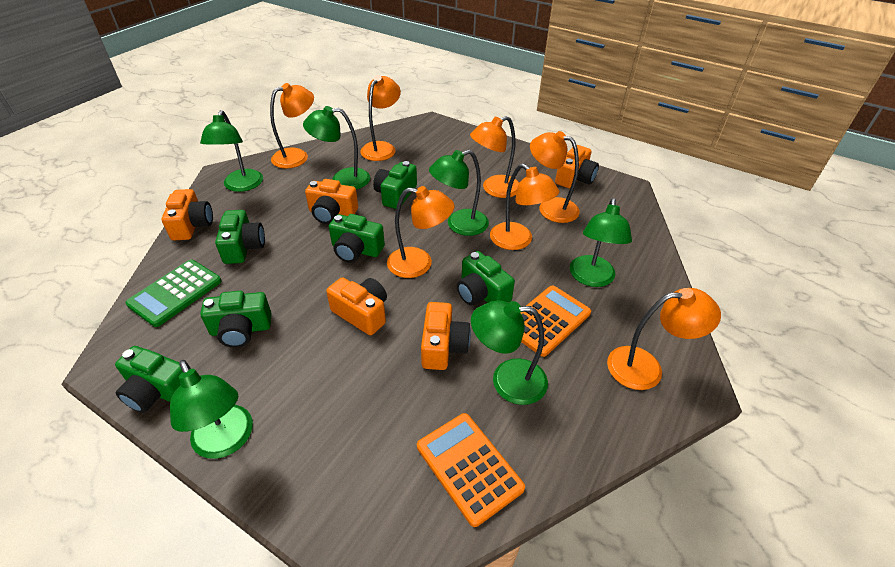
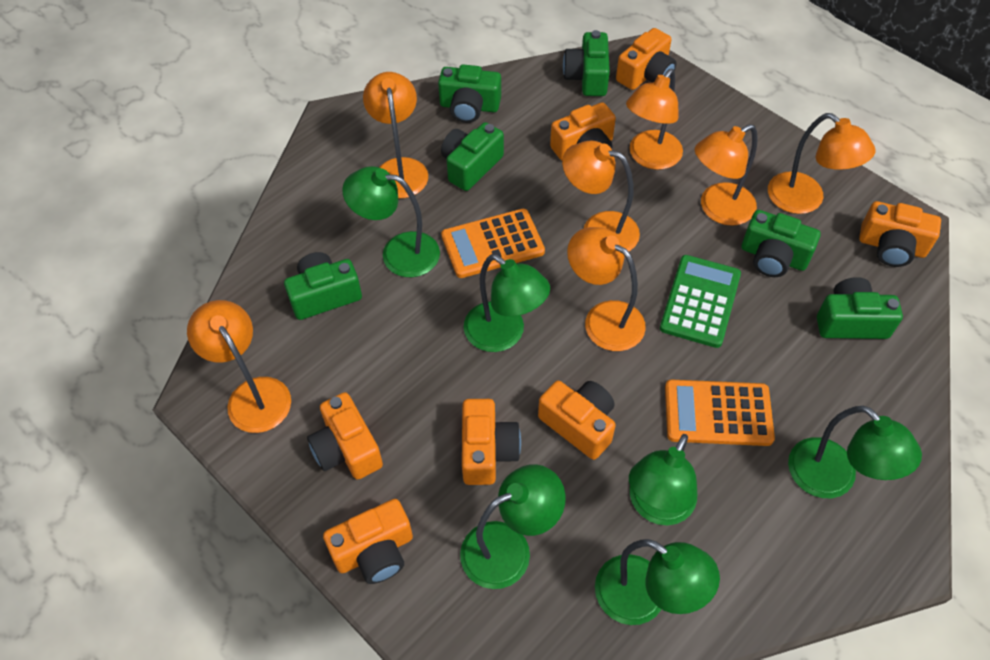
orange camera: [162,189,213,241] [305,179,358,224] [326,277,387,335] [421,302,471,370] [555,145,599,188] = 5 -> [307,392,383,480] [323,499,413,584] [462,399,521,485] [538,381,616,460] [550,102,616,160] [616,28,677,90] [859,201,941,267] = 7

